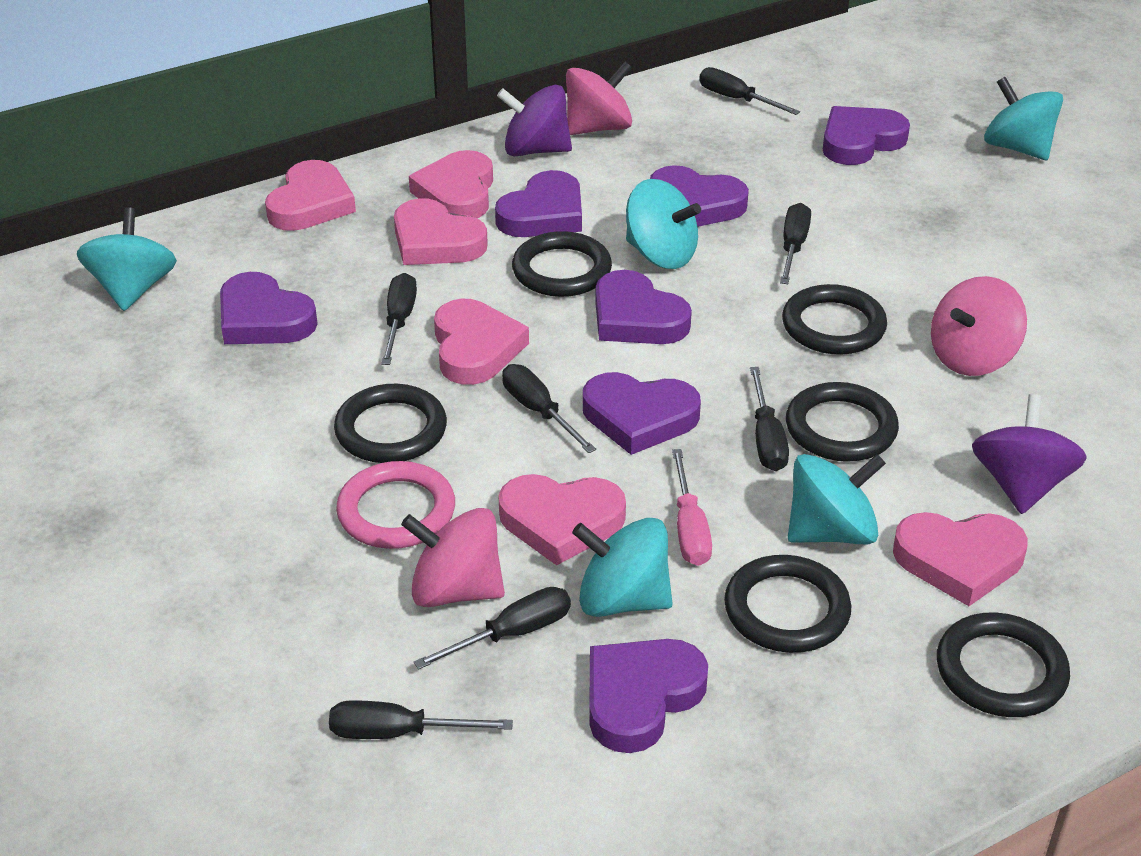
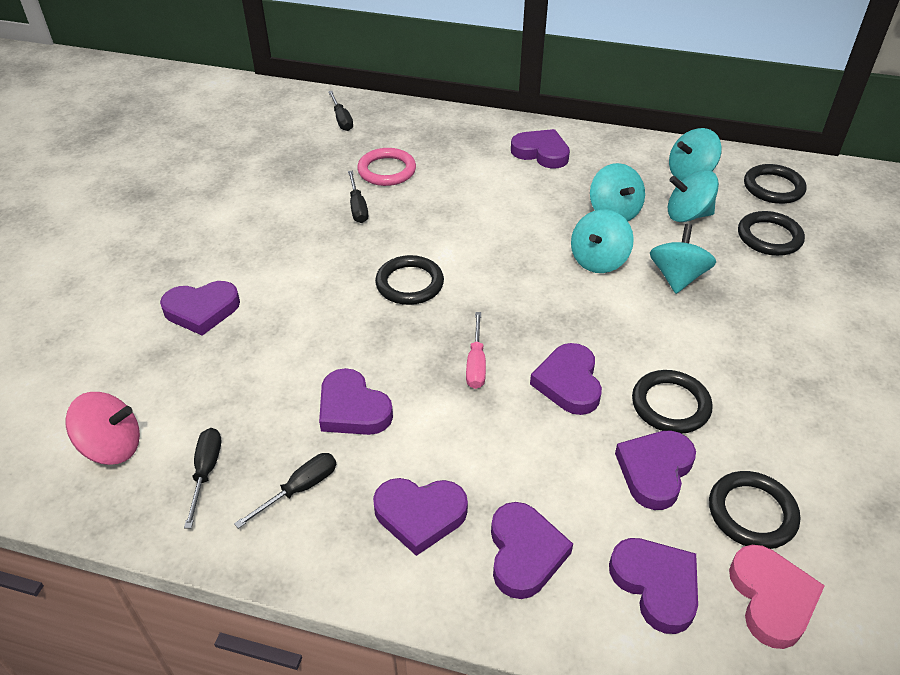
black ring: [334,384,447,463] [512,231,612,297] [724,555,851,653] [782,284,887,355] [786,382,899,462] [937,612,1070,717] = 6 -> [375,255,444,305] [632,370,713,434] [709,471,800,549] [738,211,805,256] [744,164,806,204] = 5
black screwdriver: [329,700,513,739] [381,273,417,365] [414,587,571,669] [502,364,596,453] [699,67,800,115] [750,367,789,471] [780,203,811,284] = 7 -> [184,428,221,528] [234,453,336,529] [328,91,353,131] [348,171,369,223] = 4
pink heart: [265,160,356,231] [394,198,488,265] [409,150,493,218] [434,299,529,385] [498,474,626,565] [893,512,1028,606] = 6 -> [729,545,825,649] = 1
pink spinning top: [401,508,505,607] [566,61,632,135] [931,276,1027,376] = 3 -> [65,392,140,465] = 1
purple heart: [220,272,318,344] [495,170,582,237] [583,372,701,455] [589,639,708,753] [595,270,692,344] [650,165,749,227] [823,106,910,165] = 7 -> [160,281,240,336] [319,368,393,435] [373,478,468,556] [491,502,573,599] [511,129,570,169] [530,343,602,415] [609,538,698,634] [615,430,696,510] = 8
purple spinning top: [497,85,572,156] [972,394,1087,514] = 2 -> none = 0

